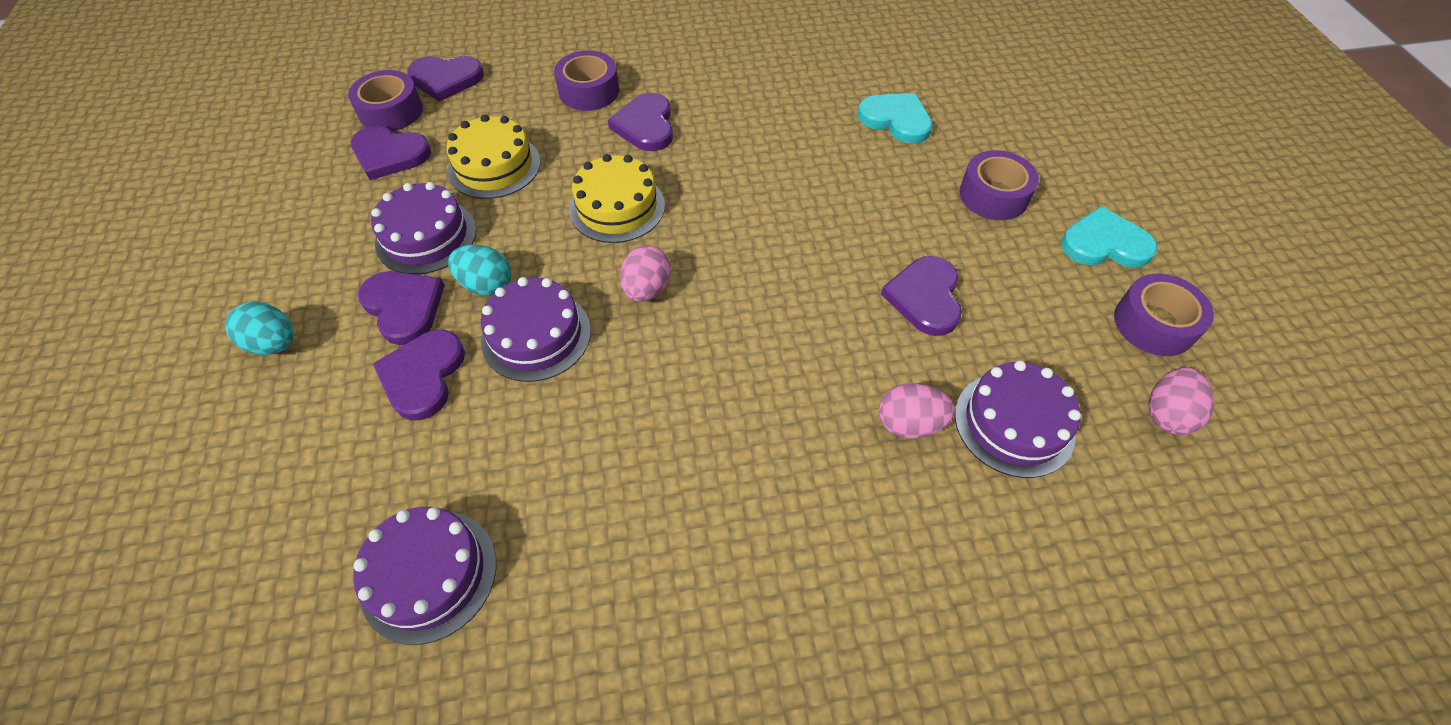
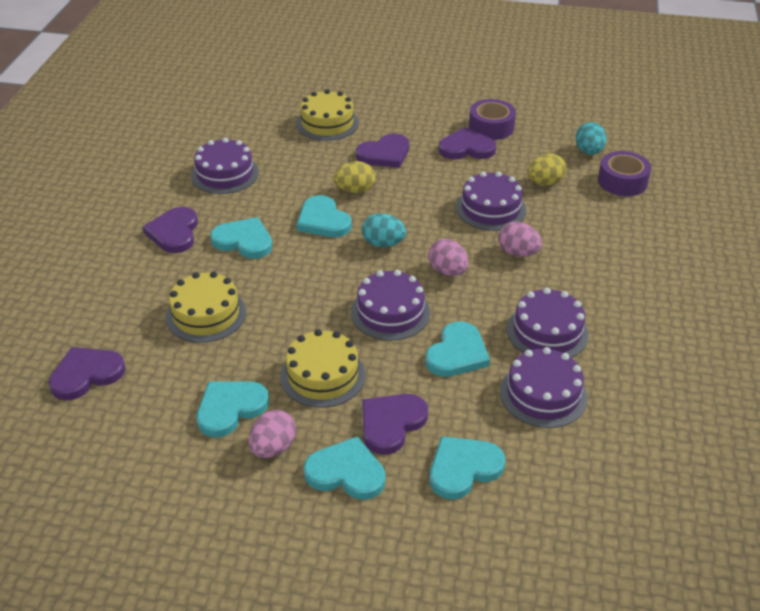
purple cake: [353,507,497,645] [371,182,476,274] [481,277,591,382] [955,361,1081,478] = 4 -> [191,138,259,194] [351,270,430,341] [456,171,526,231] [500,347,587,428] [507,288,589,358] = 5
purple heart: [351,126,431,180] [358,271,445,345] [373,330,465,420] [408,56,484,102] [608,93,673,151] [881,256,962,336] = 6 -> [49,347,126,400] [143,207,198,253] [356,134,409,168] [362,394,428,455] [438,127,496,160] = 5
purple tape: [348,70,423,131] [554,51,619,111] [959,150,1039,220] [1114,274,1214,356] = 4 -> [469,99,516,140] [598,151,651,196] = 2
turquoise heart: [858,93,933,144] [1061,206,1157,268] = 2 -> [196,381,269,438] [210,217,272,259] [296,195,352,237] [303,436,385,500] [425,321,490,377] [429,436,505,499] = 6
yellow cake: [446,114,541,199] [569,154,665,243] = 2 -> [166,272,246,343] [280,329,365,408] [296,89,359,141] = 3
yellow egg: none = 0 -> [334,161,376,193] [528,154,567,185] = 2

